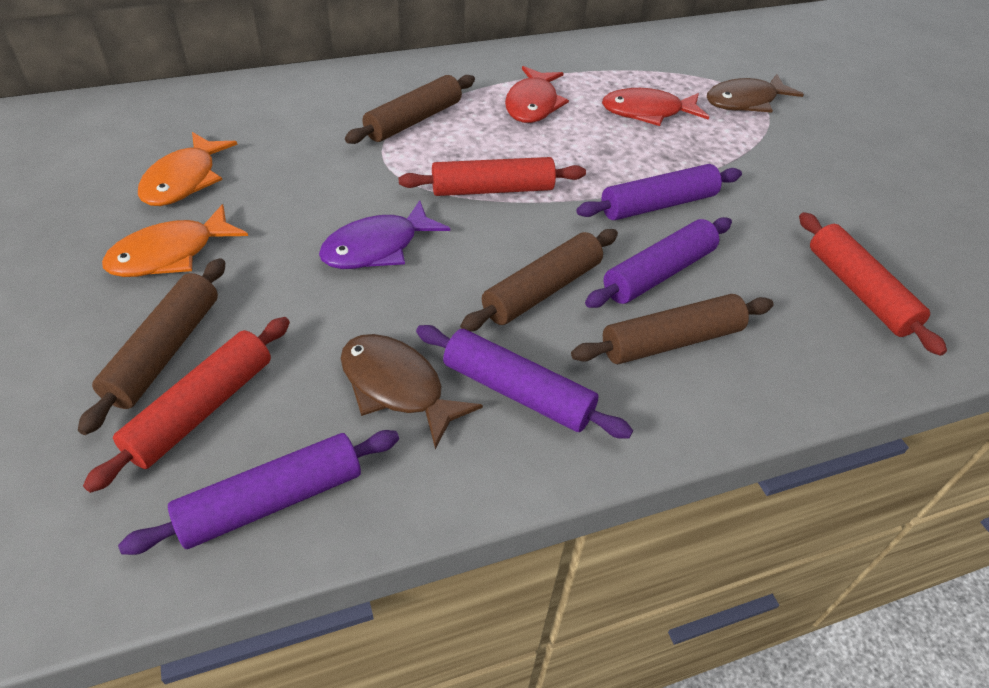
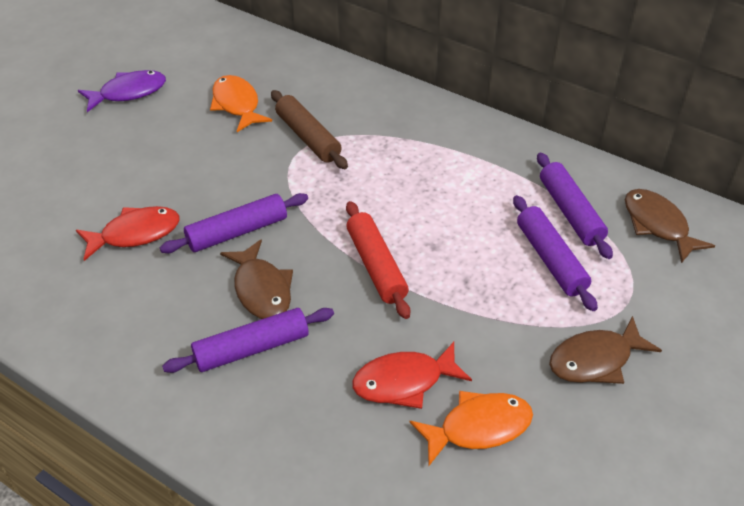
brown fish: [340,334,483,449] [707,74,804,113] = 2 -> [220,239,293,319] [549,316,662,384] [625,189,715,263] = 3
brown rolling pin: [78,258,225,435] [345,75,475,144] [460,229,618,332] [571,294,774,364] = 4 -> [271,90,348,169] = 1
red rolling pin: [83,317,290,493] [399,157,586,196] [799,212,947,356] = 3 -> [346,201,410,319] = 1

